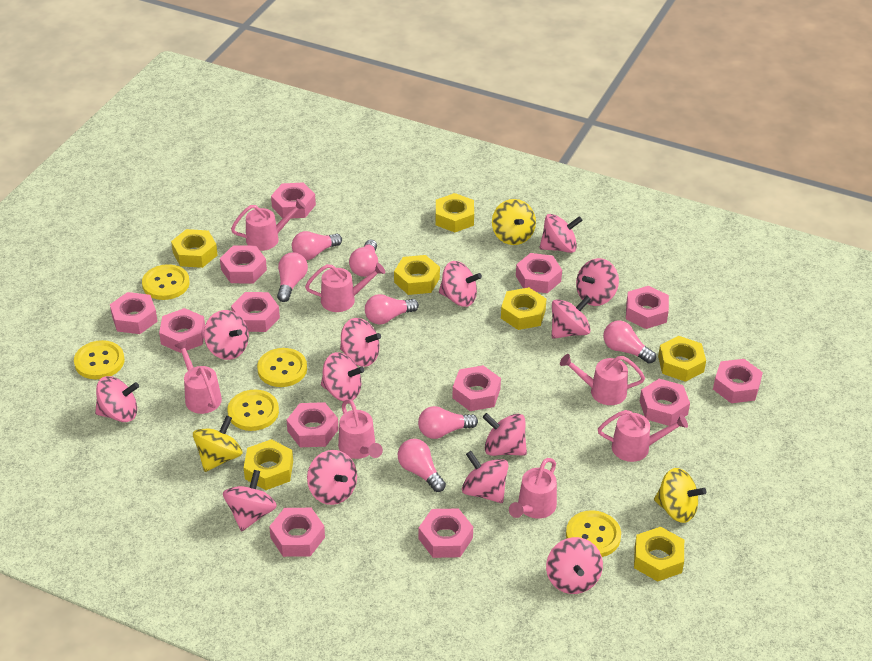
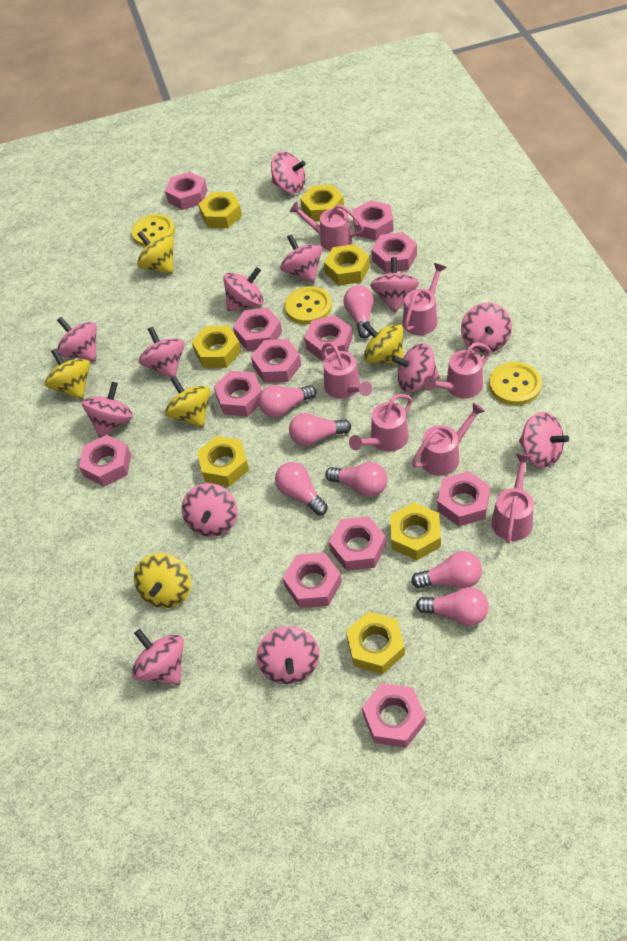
pink nut: [110,292,158,334] [159,308,205,353] [220,245,267,283] [231,292,280,332] [269,508,325,557] [271,182,316,218] [287,402,339,447] [419,509,473,558] [452,365,501,411] [516,253,562,293] [626,286,669,329] [640,379,690,426] [713,359,763,403] = 13 -> [79,435,131,487] [165,172,207,210] [214,371,262,417] [233,308,282,351] [251,339,301,383] [283,552,342,608] [304,315,352,361] [329,516,386,571] [353,200,394,241] [362,683,426,748] [372,232,417,273] [437,471,491,527] = 12
yellow button: [74,340,125,379] [142,264,190,300] [227,389,279,431] [257,348,307,387] [566,510,621,557] = 5 -> [131,214,175,247] [285,287,332,324] [489,362,542,405] = 3
yellow spinning top: [193,415,243,472] [492,199,536,245] [654,468,706,523] = 3 -> [45,349,90,399] [134,553,191,608] [137,231,174,274] [165,376,210,428] [362,321,404,364] = 5

